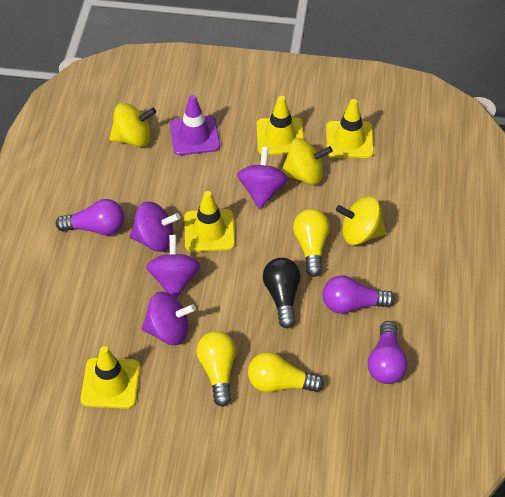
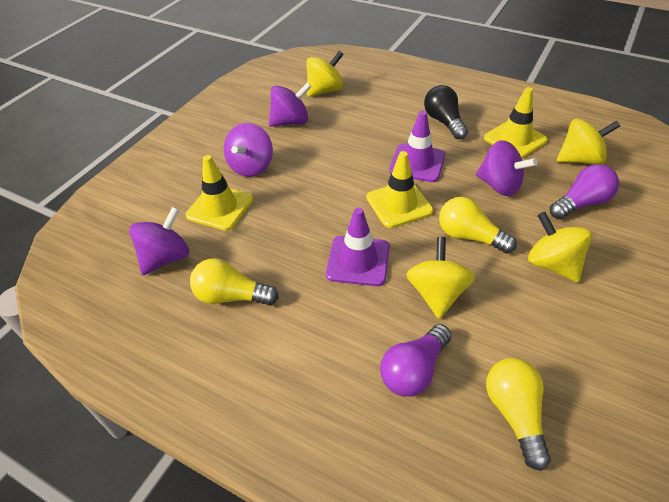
purple light bulb: [56,199,124,235] [322,275,395,314] [368,321,408,384] = 3 -> [380,324,451,397] [550,164,619,219] = 2
purple traffic cone: [170,95,220,155] = 1 -> [326,208,390,286] [389,111,445,182] = 2
yellow spinning top: [109,103,156,147] [281,138,333,185] [336,196,386,245] = 3 -> [306,51,344,97] [406,237,475,319] [528,212,592,282] [557,119,620,165] = 4
yellow traffic cone: [81,346,140,409] [184,191,235,252] [257,96,304,155] [326,99,374,158] = 4 -> [186,155,253,231] [366,151,433,228] [484,87,548,158] = 3

